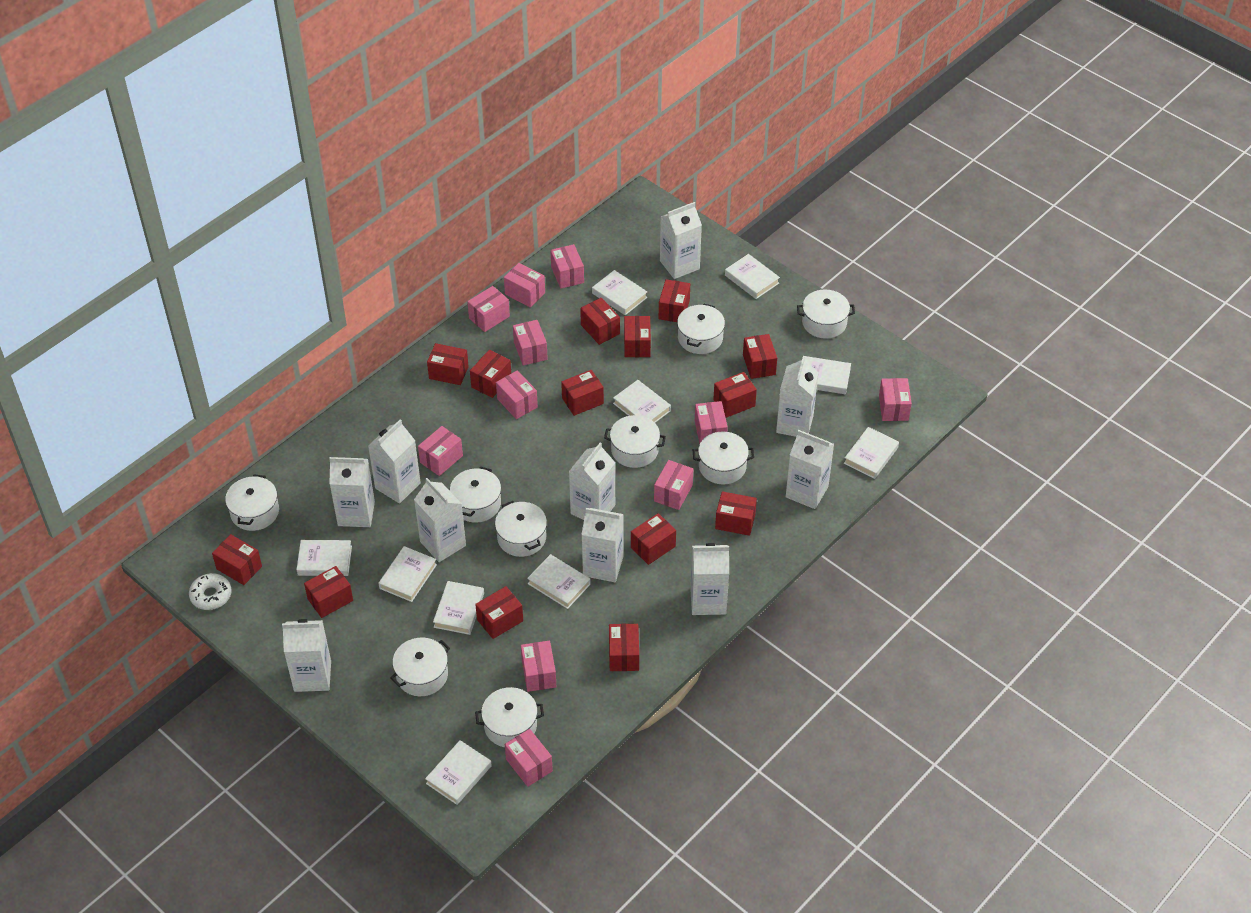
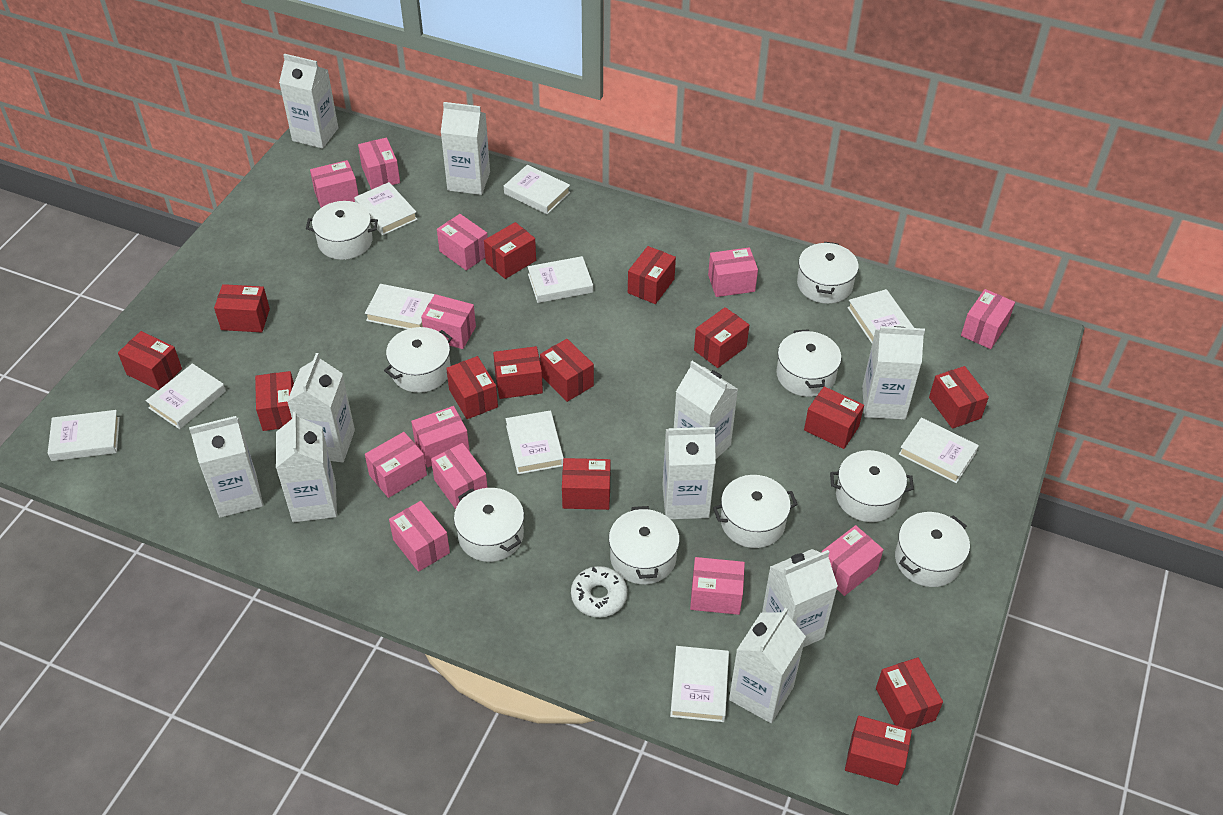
pink box: [418,426,463,476] [467,286,510,332] [496,370,538,419] [504,263,545,308] [505,729,553,787] [513,320,548,366] [521,641,556,692] [550,244,584,288] [654,460,693,510] [695,401,728,444] [879,378,912,421] = 11 -> [310,160,359,208] [358,138,400,190] [365,432,427,498] [389,501,450,572] [411,406,470,467] [421,294,476,349] [431,443,488,509] [437,214,488,271] [690,557,745,615] [708,247,758,297] [822,525,884,596] [961,289,1015,349] = 12

